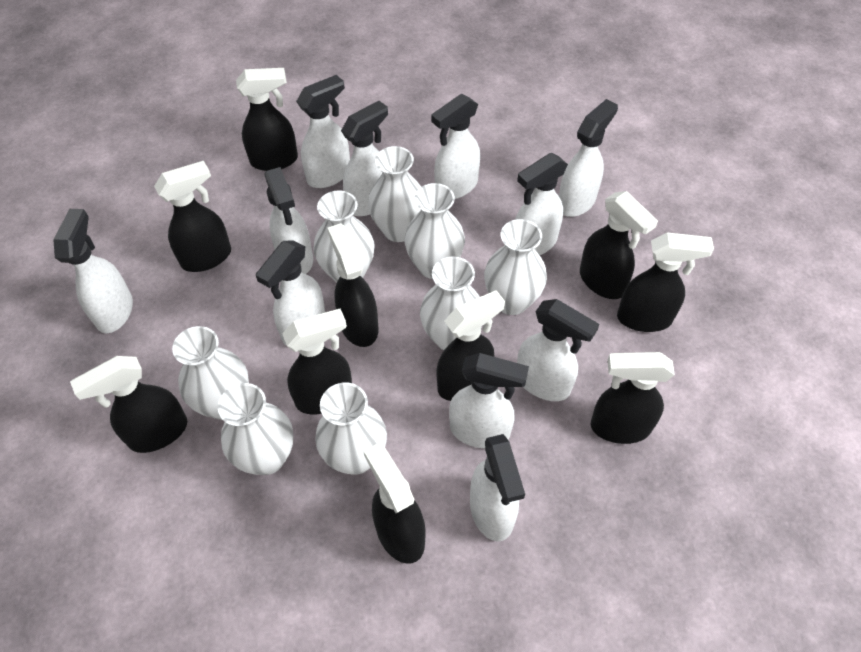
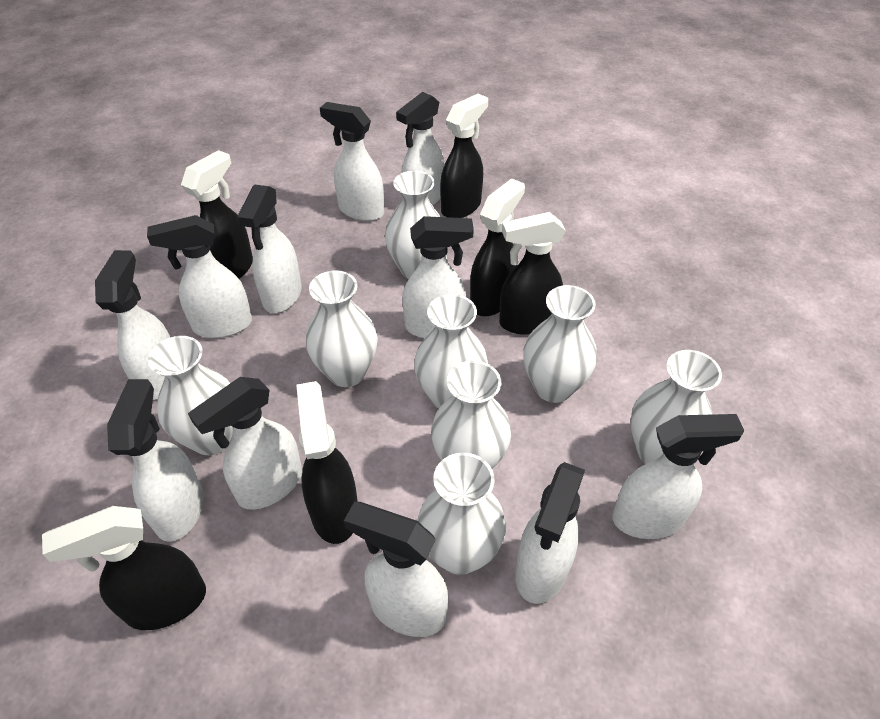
black spray bottle: [70,356,187,453] [154,161,231,272] [236,68,298,171] [282,309,352,414] [327,223,379,347] [363,443,426,564] [436,290,505,401] [580,191,658,299] [590,352,675,444] [617,233,714,332] = 10 -> [42,506,206,630] [181,150,253,279] [296,381,358,544] [440,94,488,218] [470,178,525,316] [499,212,566,335] = 6

